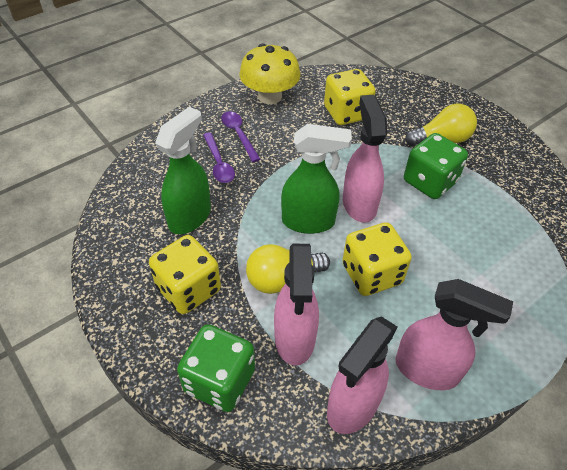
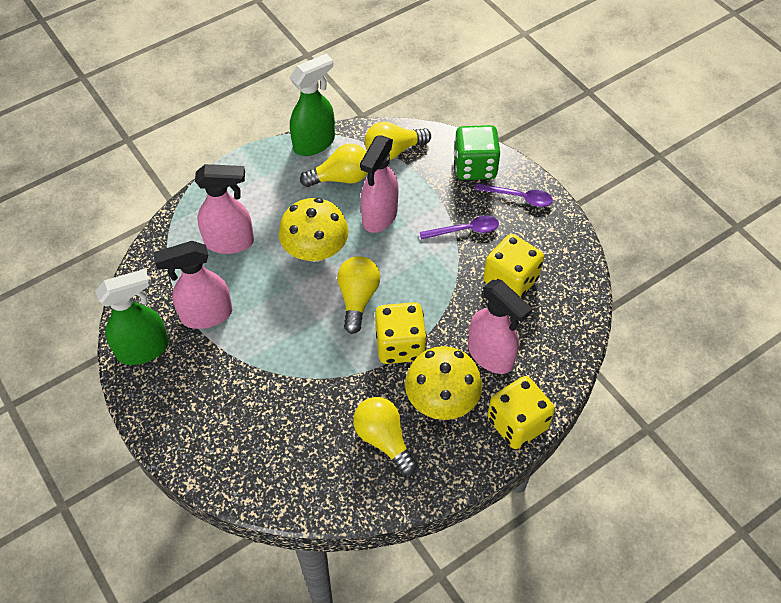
green dice: [177,324,255,412] [404,133,468,199] = 2 -> [454,125,500,180] = 1
yellow light bulb: [246,244,330,294] [405,104,477,146] = 2 -> [300,143,368,187] [337,256,380,334] [353,397,417,476] [365,121,431,160] = 4
yellow mushroom: [239,43,301,104] = 1 -> [279,198,349,262] [405,346,482,420] = 2

